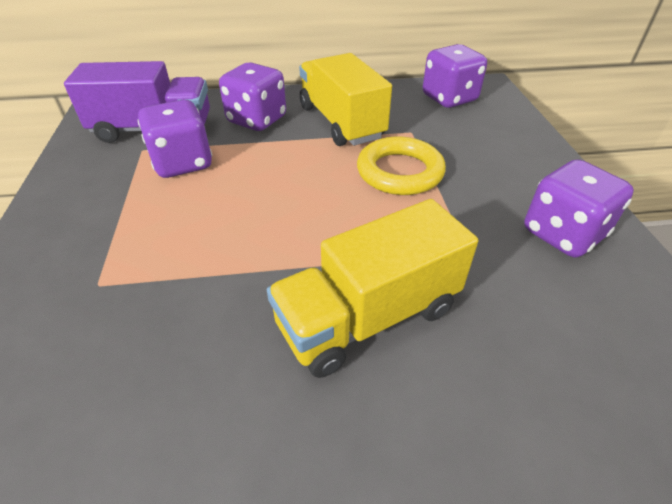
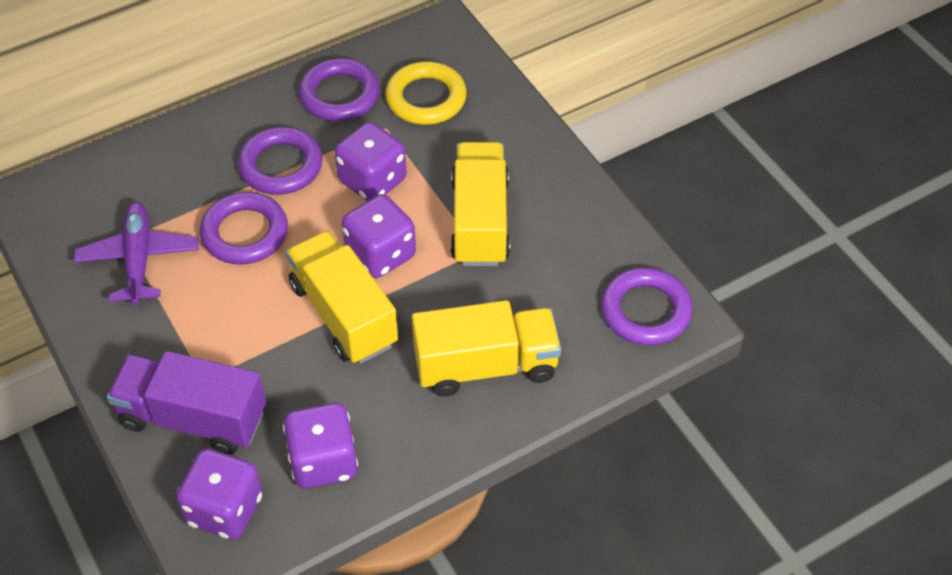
purple plane: none = 0 -> [74,202,198,305] = 1
purple ring: none = 0 -> [200,192,288,265] [238,127,323,195] [299,58,380,121] [601,267,693,345] = 4
yellow truck: [267,199,478,378] [299,53,392,146] = 2 -> [286,231,398,364] [412,300,561,396] [450,142,510,266] = 3

